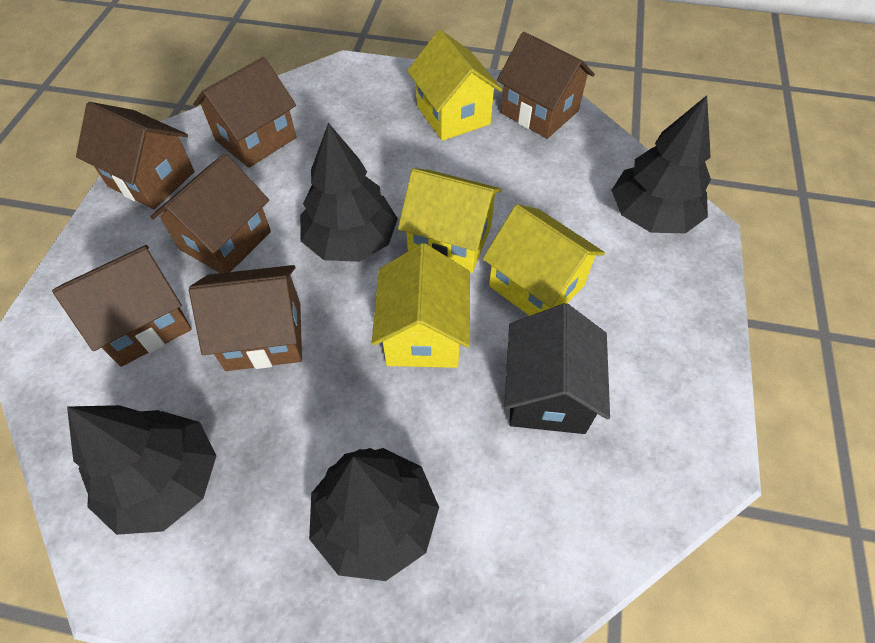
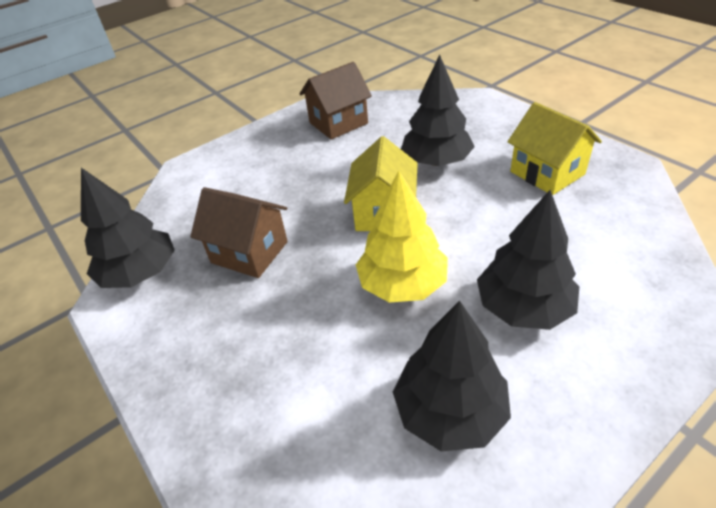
black house: [504,303,610,434] = 1 -> none = 0
brown house: [52,245,192,367] [76,102,195,209] [150,154,271,273] [189,265,302,371] [193,57,296,168] [497,32,595,139] = 6 -> [190,187,288,278] [299,62,372,140] = 2
yellow house: [372,243,470,368] [398,168,502,273] [407,30,503,141] [483,204,605,316] = 4 -> [344,136,418,231] [507,102,602,195] = 2
yellow tree: none = 0 -> [356,170,448,303] = 1

